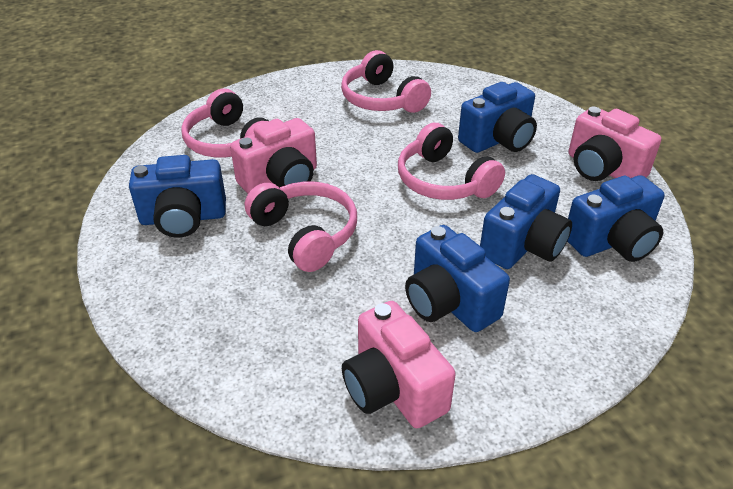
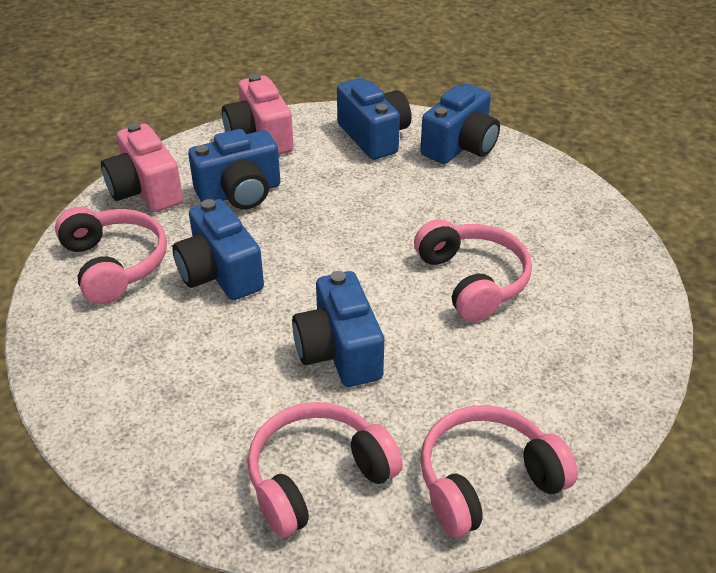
pink camera: [230,118,317,193] [342,301,456,428] [569,106,661,181] = 3 -> [101,123,183,212] [222,74,294,155] = 2

